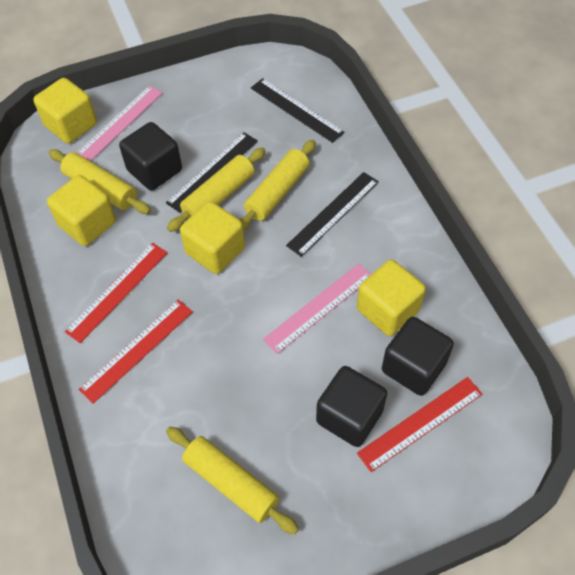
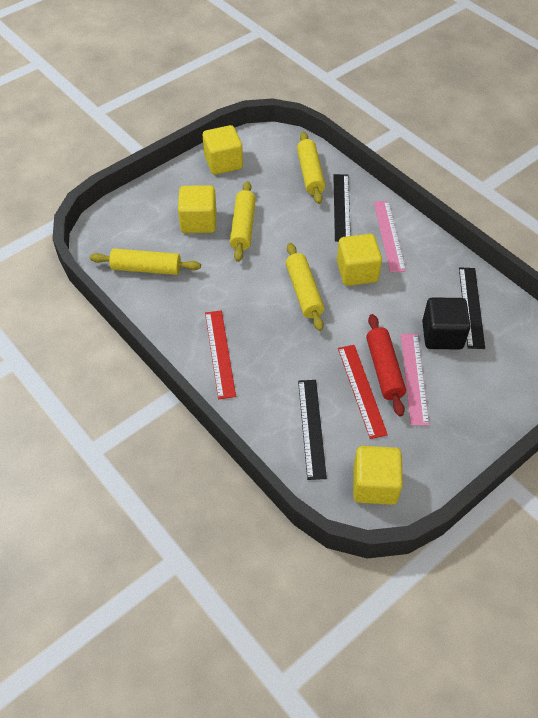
black cube: [119,122,182,191] [316,366,388,447] [382,317,454,396] = 3 -> [422,297,471,350] = 1
red rolling pin: none = 0 -> [366,314,406,417] = 1
red ruler: [65,243,168,343] [78,300,193,404] [357,377,482,472] = 3 -> [205,310,236,399] [338,345,388,439] = 2

